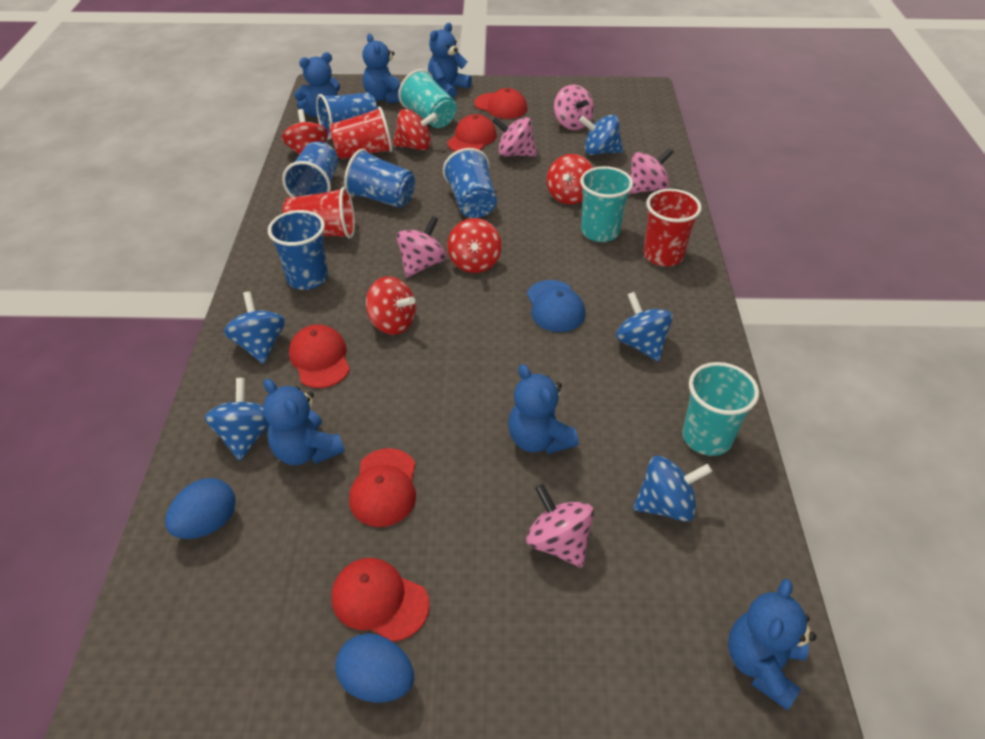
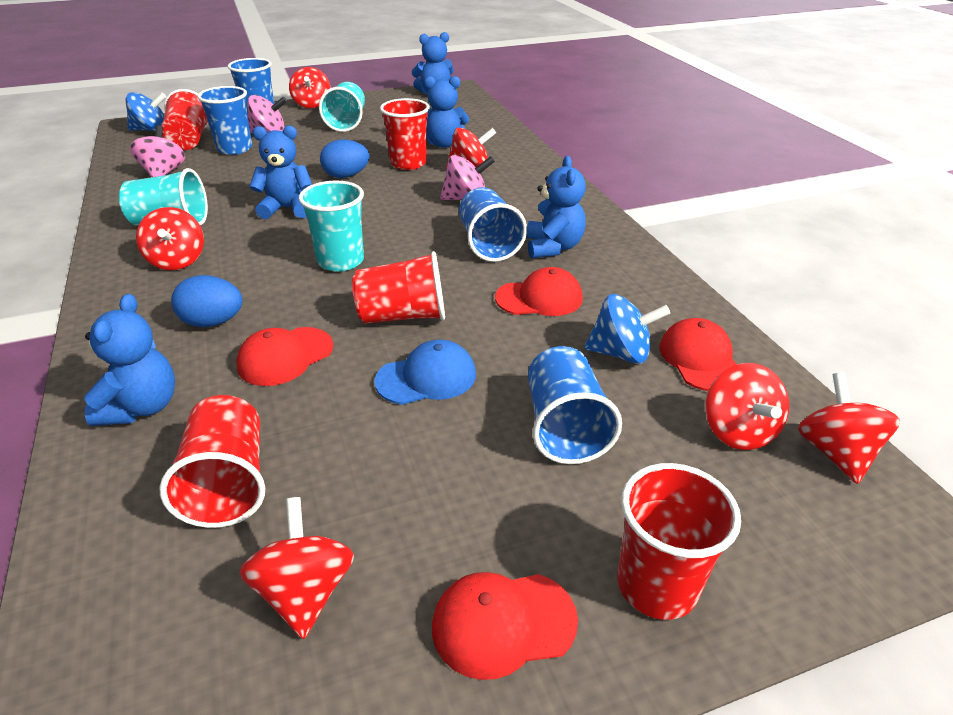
blue cup: [268,210,328,290] [282,141,338,197] [316,92,378,140] [344,149,415,208] [443,148,497,218] = 5 -> [198,86,252,155] [228,58,274,116] [459,187,527,262] [528,346,622,464] = 4
blue spinning top: [205,378,269,461] [224,292,285,364] [579,114,623,155] [616,292,673,362] [633,456,712,522] = 5 -> [125,92,166,131] [584,294,670,364] = 2
blue teddy bear: [263,379,345,465] [294,52,340,117] [362,34,400,103] [428,23,472,98] [508,364,579,454] [728,579,816,710] = 6 -> [84,294,175,426] [249,125,312,219] [412,32,454,94] [424,76,469,148] [526,156,586,259] = 5
pink spinning top: [396,216,446,278] [492,117,537,157] [526,484,594,568] [554,85,594,130] [629,148,674,194] = 5 -> [130,125,185,177] [247,95,287,133] [440,155,495,200] = 3
red cap: [289,325,350,388] [331,558,430,642] [349,448,416,527] [447,114,497,152] [474,88,527,119] = 5 -> [236,327,333,386] [432,572,578,680] [495,267,583,316] [660,318,737,391] = 4
red cup: [283,187,355,239] [329,106,393,159] [644,189,702,266] = 3 -> [159,395,265,528] [162,89,209,150] [352,251,445,324] [380,98,430,170] [617,463,741,620] = 5
red spinning top: [282,109,328,155] [366,276,416,335] [393,109,437,150] [447,218,502,273] [547,154,593,204] = 5 -> [136,207,204,270] [239,497,354,639] [289,67,330,108] [446,127,496,170] [705,363,789,450] [798,372,900,484] = 6

